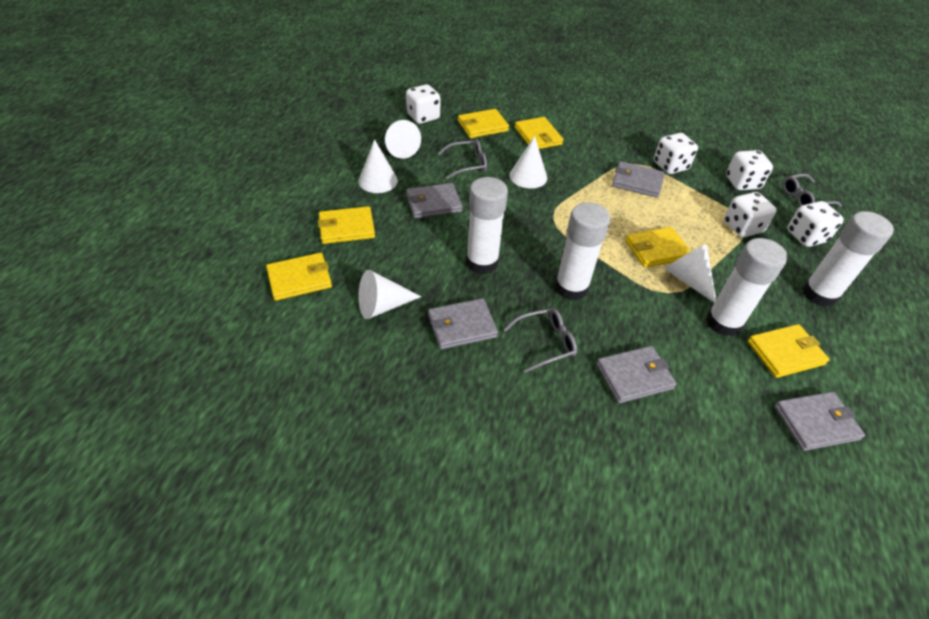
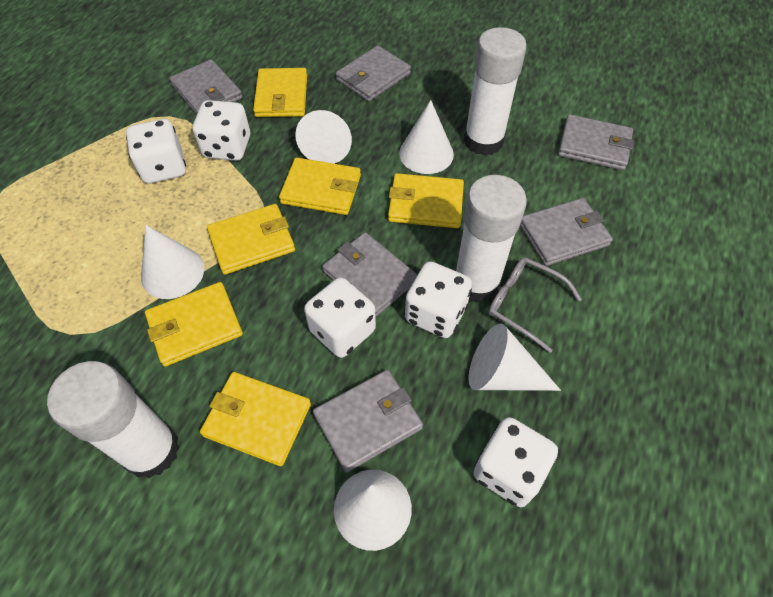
grey glasses: [438,139,487,179] [503,308,577,373] [783,174,842,207] = 3 -> [488,257,582,353] = 1
grey wallet: [406,183,463,219] [428,298,498,350] [596,346,677,404] [612,161,665,198] [774,392,865,451] = 5 -> [169,59,242,115] [313,370,423,473] [322,232,417,317] [336,46,411,102] [520,198,613,266] [558,114,634,170] = 6
white glue stick: [466,177,508,274] [555,202,611,300] [706,238,788,336] [802,211,894,307] = 4 -> [47,361,180,478] [455,175,527,303] [464,27,527,156] = 3

